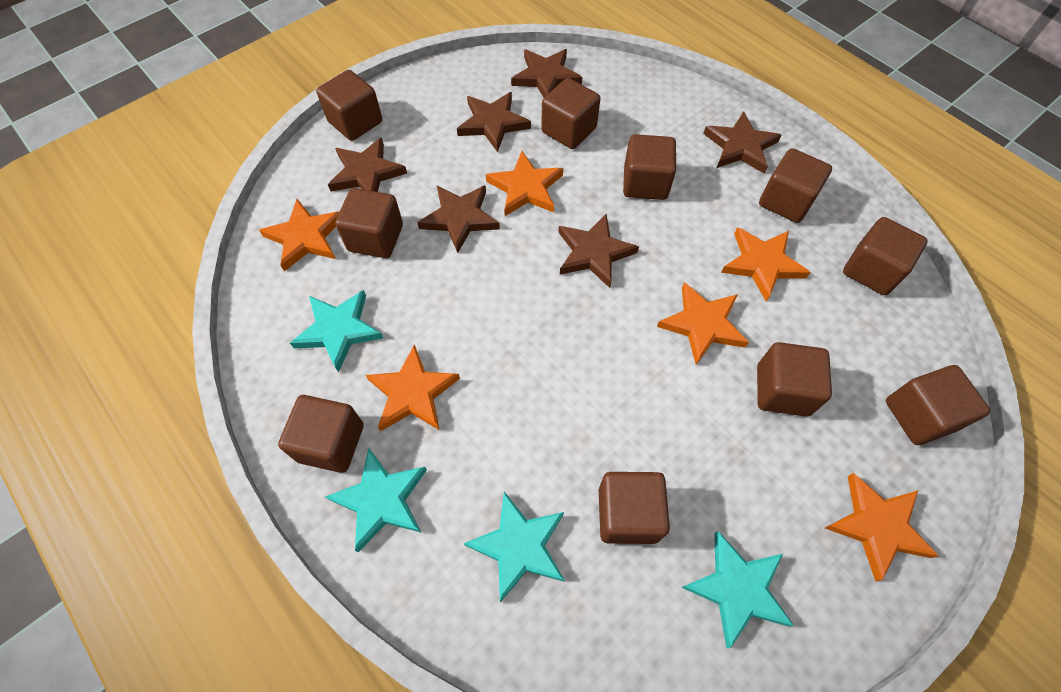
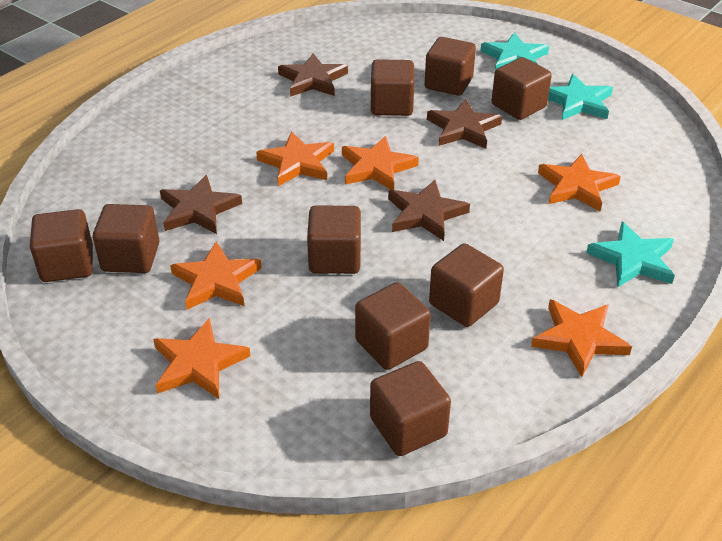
brown cube: [278,395,364,473] [316,70,382,141] [335,188,403,258] [541,78,600,149] [599,472,670,544] [623,134,676,200] [757,342,832,417] [759,148,832,223] [843,217,928,295] [886,365,990,445] = 10 -> [30,209,93,282] [93,204,159,273] [307,206,361,274] [355,282,431,370] [370,361,451,456] [371,59,414,116] [424,37,476,96] [429,243,504,327] [492,57,552,120] = 9
brown star: [328,137,407,192] [417,185,500,253] [457,92,531,152] [511,49,582,97] [558,214,639,288] [703,111,782,174] = 6 -> [160,175,242,234] [278,53,348,97] [388,180,470,241] [427,99,502,149] = 4
turquoise star: [290,290,383,373] [325,448,427,552] [464,492,564,602] [681,531,794,648] = 4 -> [480,32,549,70] [548,74,613,120] [586,222,675,288] = 3

